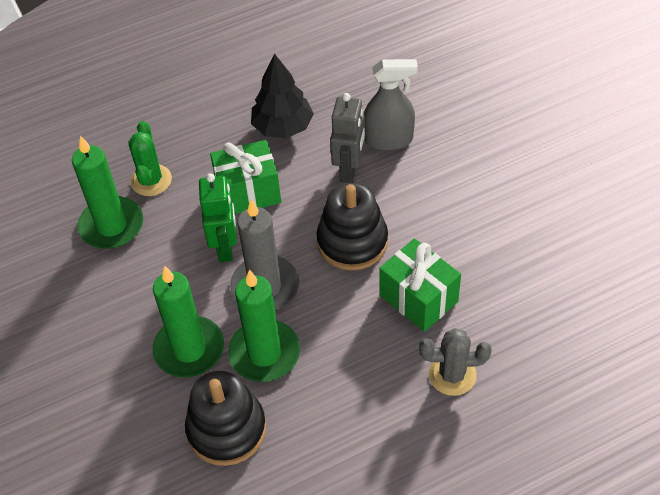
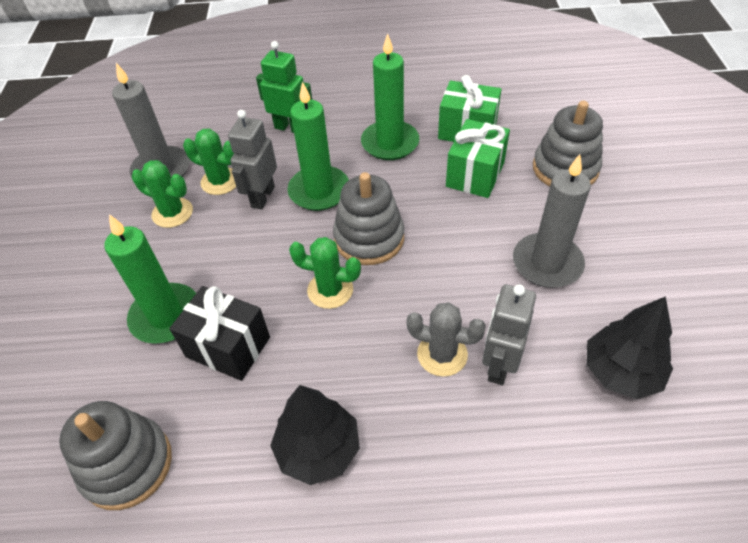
black gift: none = 0 -> [170,286,270,381] = 1
black stacking toy: [185,371,266,466] [316,183,388,271] = 2 -> none = 0
black tree: [251,54,314,138] = 1 -> [270,385,360,485] [586,296,673,399] = 2
green cactus: [128,121,172,196] = 1 -> [132,160,193,228] [183,129,236,195] [289,237,361,309] = 3
grey candle: [230,200,299,310] = 1 -> [112,63,190,178] [513,154,591,288] = 2
grey robot: [330,93,365,183] = 1 -> [228,110,277,210] [482,284,536,385] = 2
grey spray bottle: [364,59,418,151] = 1 -> none = 0
grey stacking toy: none = 0 -> [59,401,172,510] [333,172,404,265] [533,101,603,186] = 3

